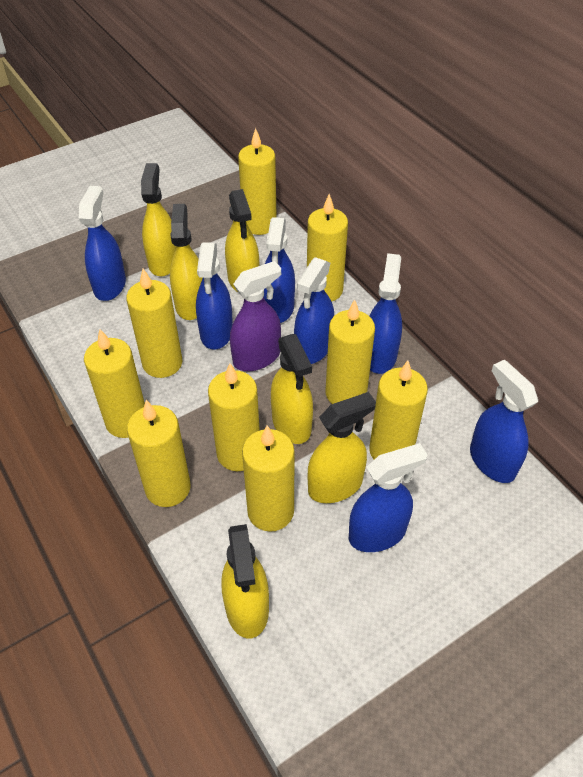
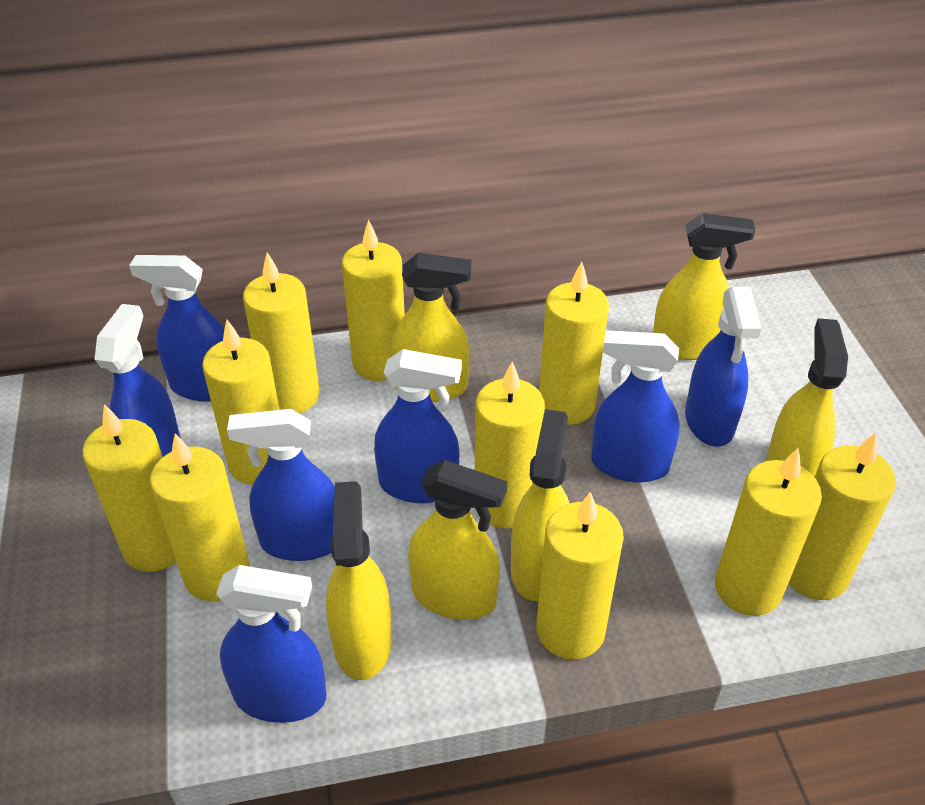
purple spray bottle: [230,261,281,371] = 1 -> none = 0
yellow candle: [84,329,145,438] [126,269,182,378] [127,400,191,507] [208,363,260,471] [238,128,277,235] [242,426,295,532] [307,194,348,301] [326,299,375,404] [369,360,428,460] = 9 -> [82,404,176,572] [150,434,250,601] [202,320,279,485] [243,252,320,413] [342,220,405,381] [475,362,545,528] [536,492,624,660] [539,262,609,425] [715,448,822,616] [789,432,896,600] = 10

